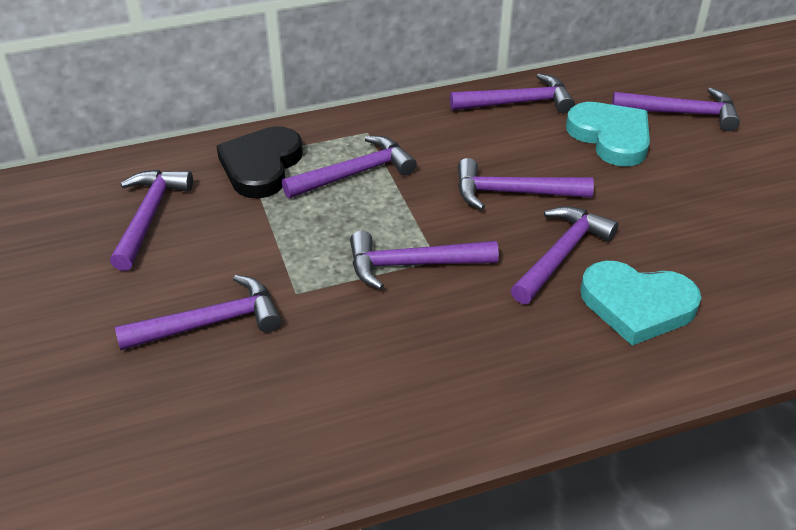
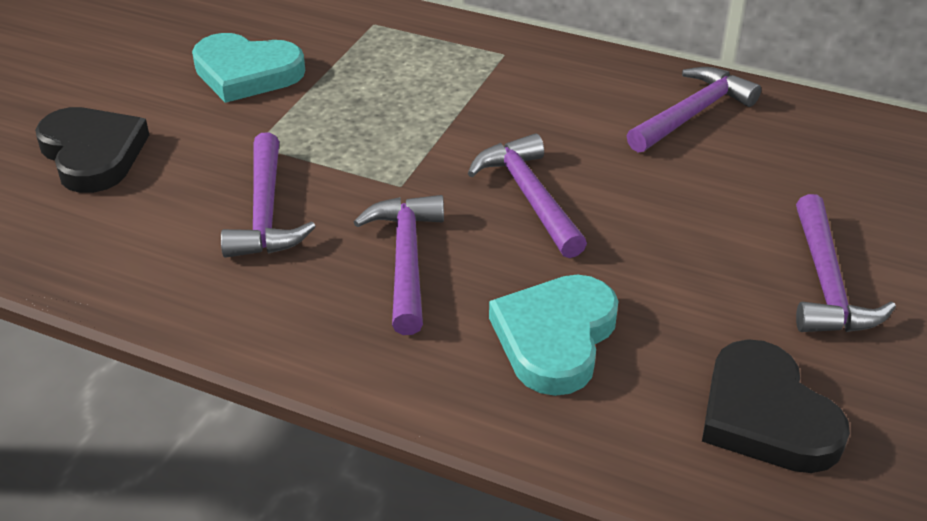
black heart: [217,126,303,199] = 1 -> [35,107,149,193] [702,339,850,473] = 2
purple hammer: [110,170,193,271] [115,275,281,350] [282,136,417,198] [350,231,499,290] [450,73,575,114] [458,158,594,210] [511,206,618,304] [612,87,740,131] = 8 -> [221,132,316,258] [354,195,444,335] [468,134,587,258] [627,67,761,153] [796,194,896,332] = 5

